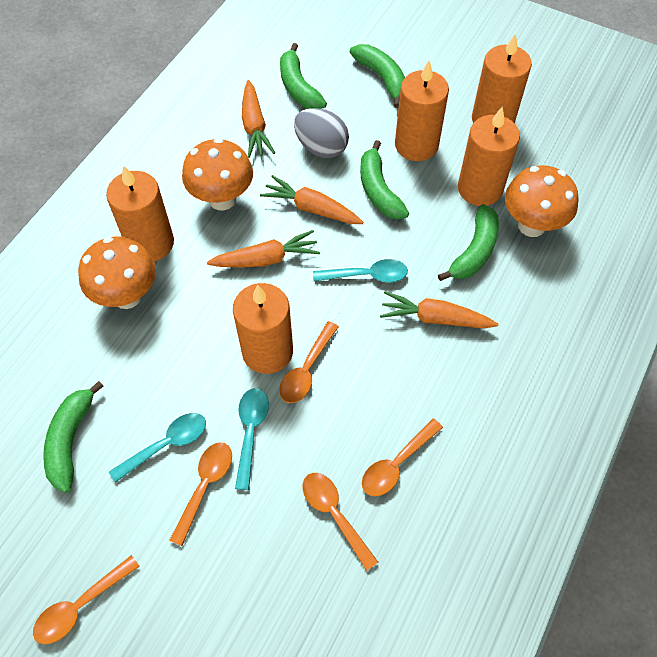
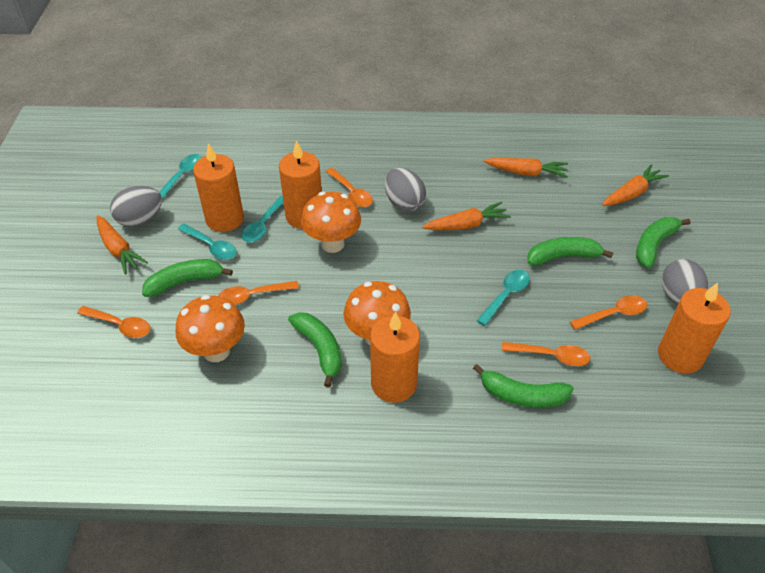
grey egg: [294,108,349,158] = 1 -> [110,186,162,227] [385,168,426,211] [662,259,708,305] = 3
orange candle: [106,165,174,261] [233,283,293,374] [395,61,449,161] [458,107,520,206] [472,33,532,123] = 5 -> [193,143,244,232] [279,140,322,229] [370,312,420,403] [658,283,730,374] = 4
turquoise spoon: [109,413,206,483] [235,388,269,490] [313,259,408,283] = 3 -> [159,154,202,199] [178,224,237,260] [241,196,284,243] [476,270,530,326] = 4

